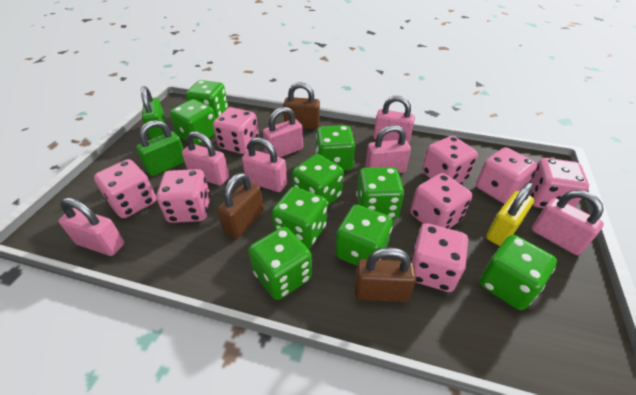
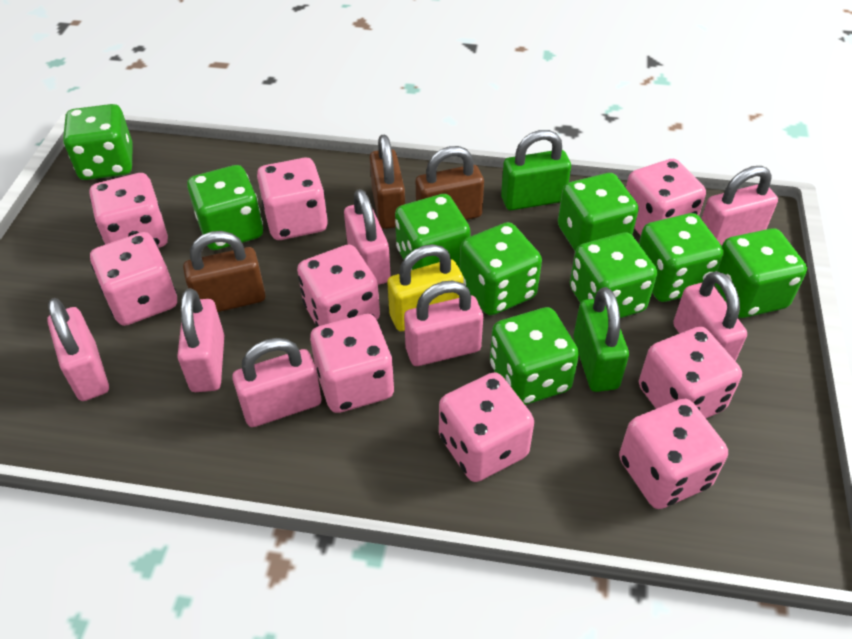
pink dice: [94,159,156,218] [156,169,210,223] [213,107,259,154] [410,223,468,292] [411,173,472,229] [422,136,478,183] [476,147,537,204] [529,158,589,208] = 8 -> [90,173,168,248] [90,232,177,326] [257,158,328,240] [297,244,380,327] [310,314,394,413] [439,372,534,482] [619,399,728,509] [626,159,706,235] [639,327,742,418] = 9

